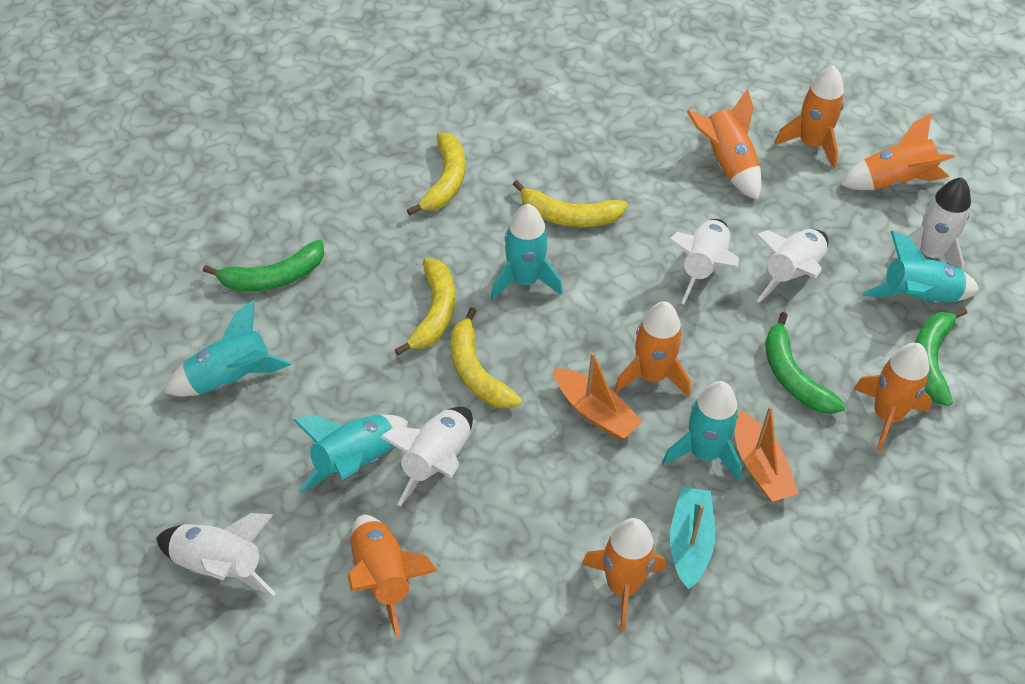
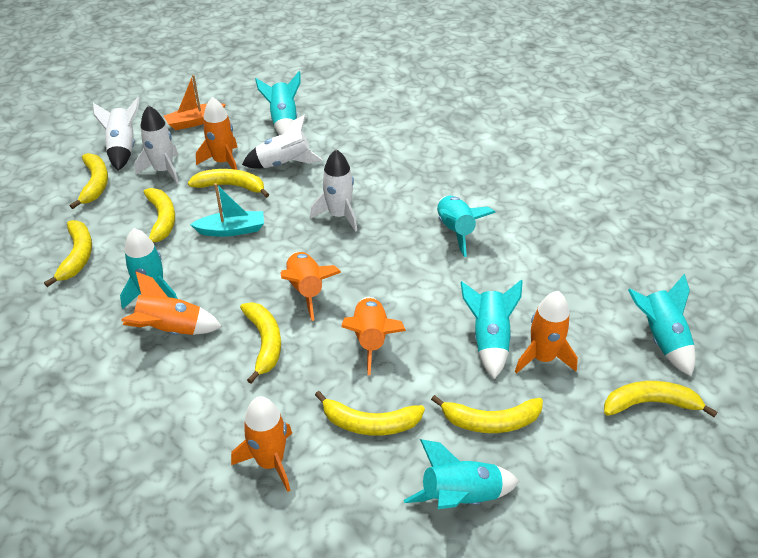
green banana: [203,240,324,291] [765,312,846,414] [915,307,967,406] = 3 -> none = 0
orange boat: [554,352,643,439] [734,406,799,502] = 2 -> [164,75,226,130] = 1
orange rocket: [348,515,438,637] [582,518,665,631] [614,301,691,397] [687,89,762,200] [775,65,844,168] [840,113,955,190] [854,343,932,451] = 7 -> [121,272,222,335] [196,97,238,170] [231,396,292,492] [281,252,341,321] [341,297,406,375] [515,291,578,374] = 6
turquoise rocket: [164,300,292,397] [293,414,408,493] [491,204,563,300] [662,381,742,482] [862,231,979,304] = 5 -> [120,228,178,309] [255,71,300,135] [404,439,519,509] [437,196,496,257] [460,280,523,379] [628,274,696,376] = 6
white rocket: [156,513,276,596] [380,407,473,506] [668,219,739,305] [756,229,828,303] [892,177,971,270] = 5 -> [93,97,139,171] [135,105,179,184] [242,114,323,168] [310,149,357,232] = 4
yellow banana: [395,258,455,355] [407,132,465,215] [451,307,522,409] [513,180,627,227] = 4 -> [44,220,92,287] [70,153,108,209] [144,188,175,242] [188,169,270,198] [240,302,281,384] [315,391,425,436] [431,395,543,433] [604,381,718,417] = 8

